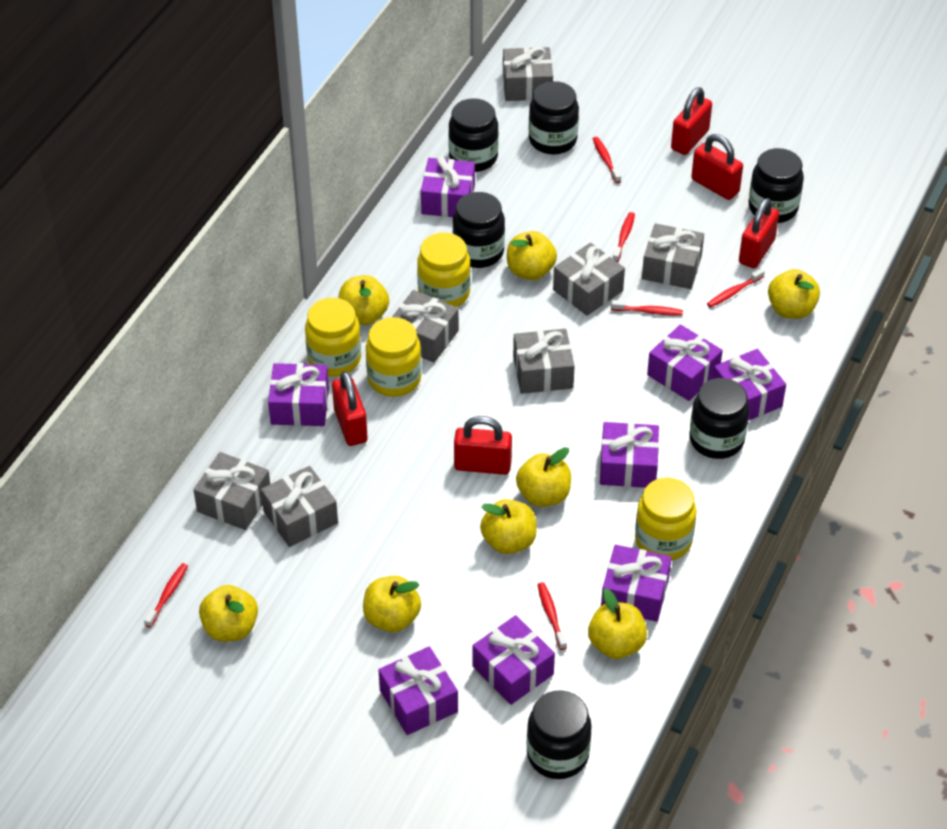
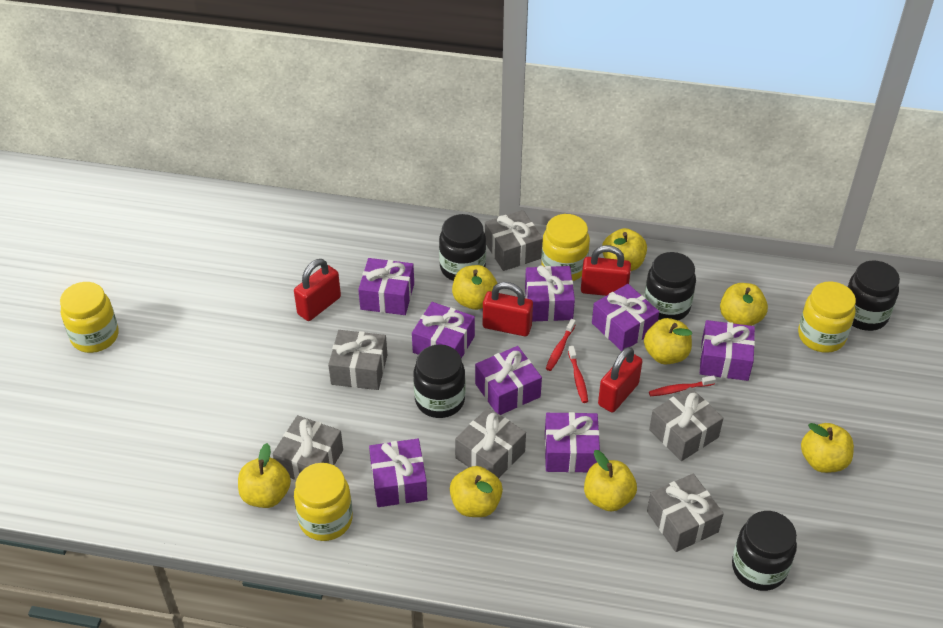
black jar: [448,98,499,172] [453,192,505,268] [527,690,592,779] [529,81,579,155] [689,378,749,459] [749,148,804,223] = 6 -> [414,344,465,418] [439,214,486,281] [644,252,696,320] [732,511,797,591] [847,261,900,331] = 5
grey gift: [193,452,270,530] [261,466,338,547] [392,290,459,363] [503,47,553,101] [513,329,575,394] [553,243,625,316] [642,223,704,289] = 7 -> [273,415,343,481] [328,330,387,390] [455,407,526,478] [485,210,543,271] [647,474,724,552] [649,387,723,461] = 6
red padlock: [332,371,368,446] [454,416,512,475] [671,87,712,155] [691,134,743,200] [739,198,779,268] = 5 -> [294,259,341,321] [483,282,533,336] [581,245,631,296] [598,347,642,412] = 4
red toothbrush: [144,563,188,628] [537,582,567,650] [593,137,621,183] [611,300,683,316] [613,212,635,262] [707,268,765,308] = 6 -> [546,319,576,371] [568,346,588,403] [649,375,716,397] = 3

